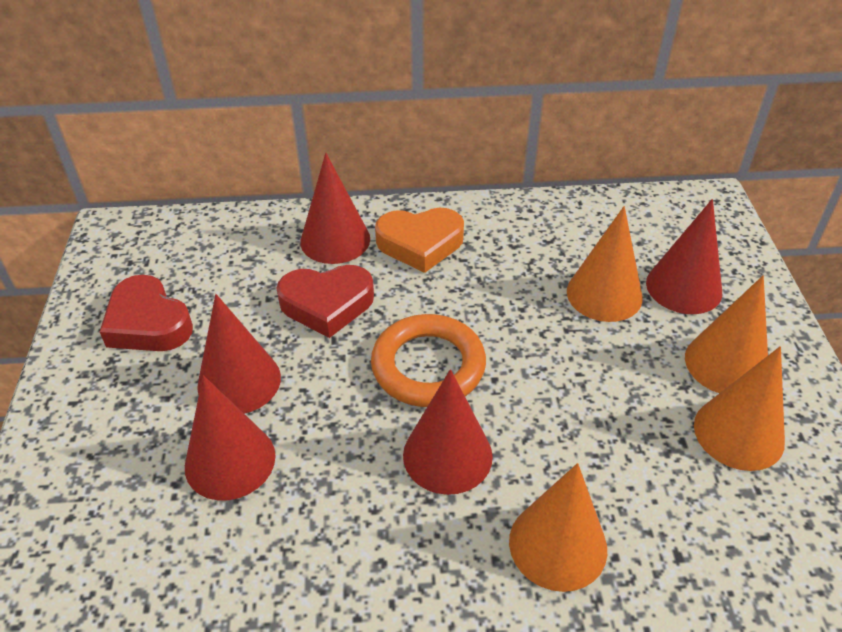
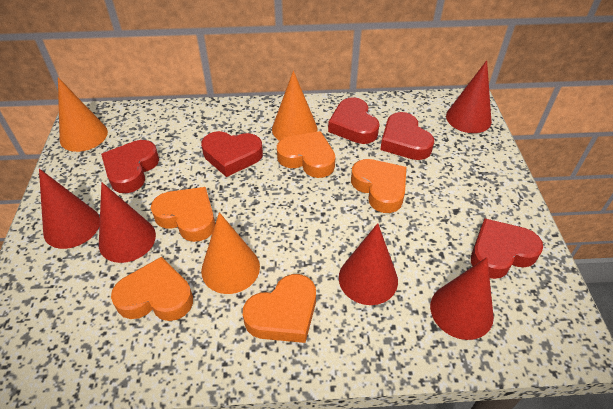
orange cone: [509,463,607,592] [567,206,643,322] [685,276,768,393] [694,346,785,471] = 4 -> [58,77,108,152] [201,212,260,294] [272,71,317,141] = 3
orange heart: [375,208,464,273] = 1 -> [111,257,193,321] [151,187,215,242] [243,274,316,343] [277,131,335,178] [351,159,406,213] = 5
orange ring: [371,314,486,407] = 1 -> none = 0
red heart: [100,275,193,351] [276,265,374,338] = 2 -> [101,140,159,193] [201,131,263,177] [328,97,380,144] [380,112,434,160] [471,219,543,279] = 5

